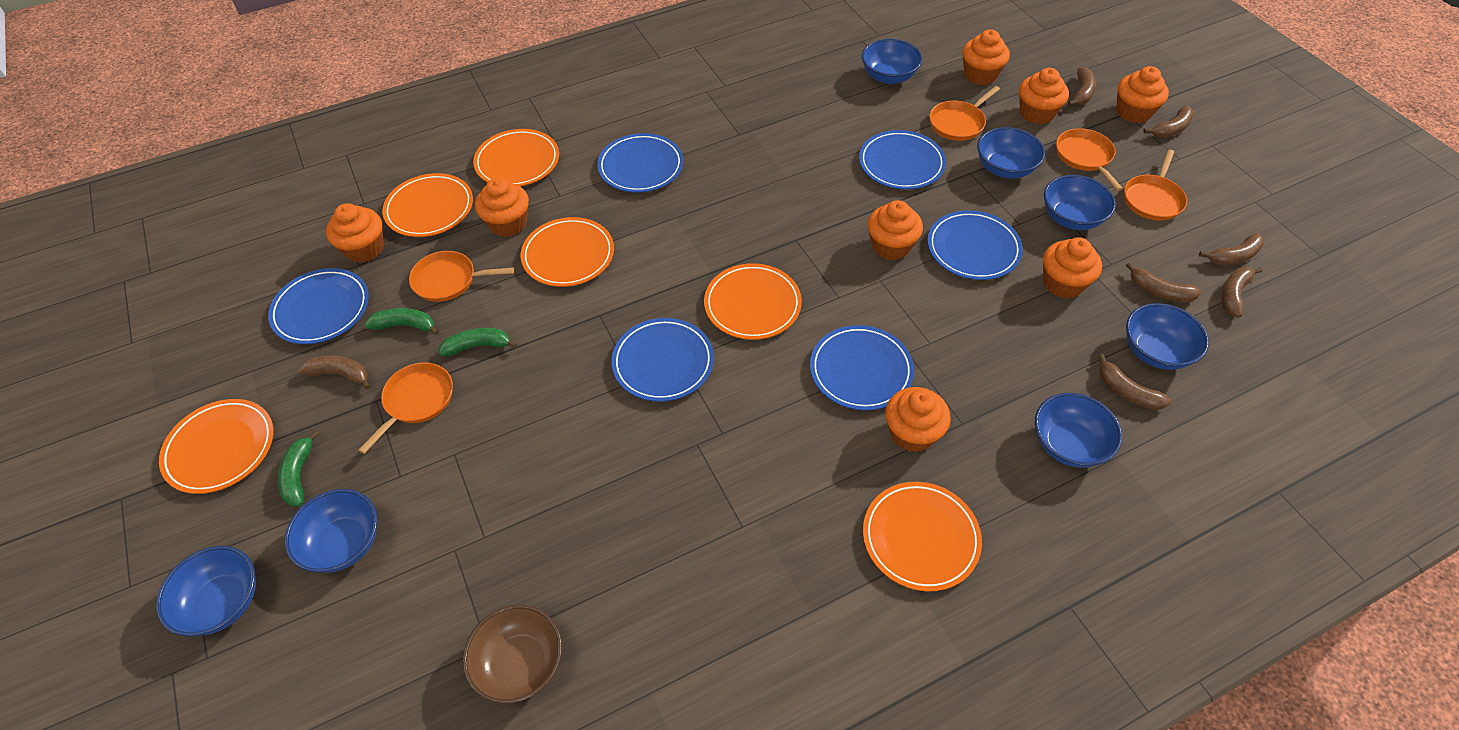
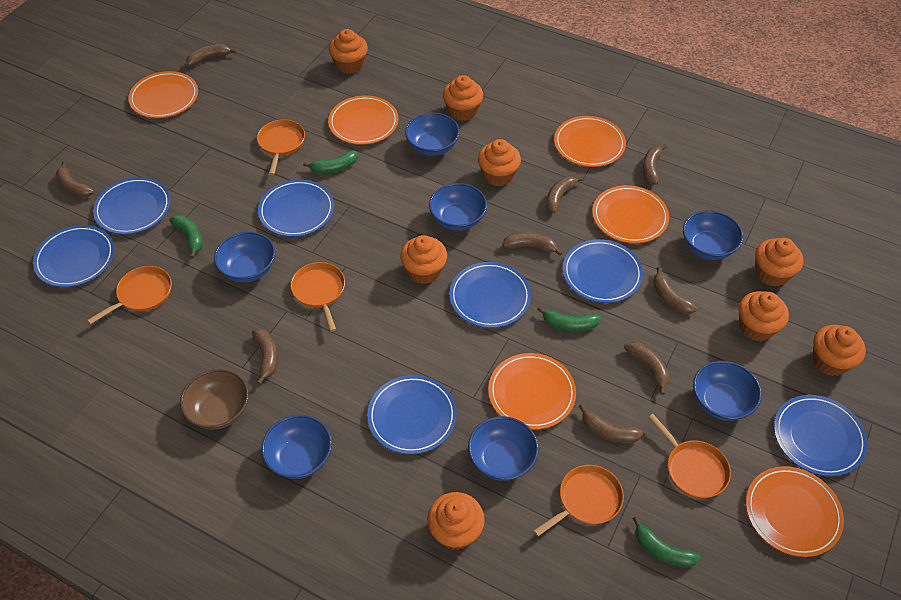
blue plate: [268,268,369,344] [597,133,683,193] [611,318,714,402] [810,325,914,411] [859,130,946,189] [928,210,1023,280] = 6 -> [33,225,114,287] [93,177,171,234] [258,179,334,237] [367,375,457,454] [449,262,531,328] [563,239,643,303] [774,395,868,476] = 7
brown banana: [298,356,370,389] [1068,67,1096,106] [1098,354,1171,410] [1126,262,1202,302] [1143,106,1194,138] [1199,233,1265,265] [1221,267,1262,318] = 7 -> [56,162,94,197] [186,44,236,66] [252,328,278,385] [502,232,562,256] [546,176,584,213] [579,404,644,443] [624,342,669,395] [642,145,667,185] [653,267,698,314] = 9
green banana: [278,431,319,507] [365,308,439,335] [438,328,517,356] = 3 -> [169,215,203,258] [303,150,358,174] [537,306,601,331] [633,516,701,568] = 4

